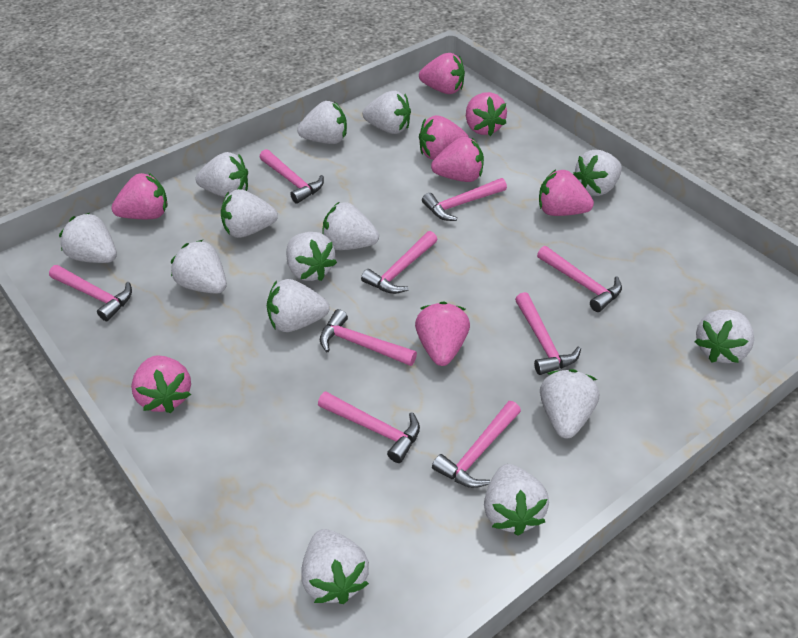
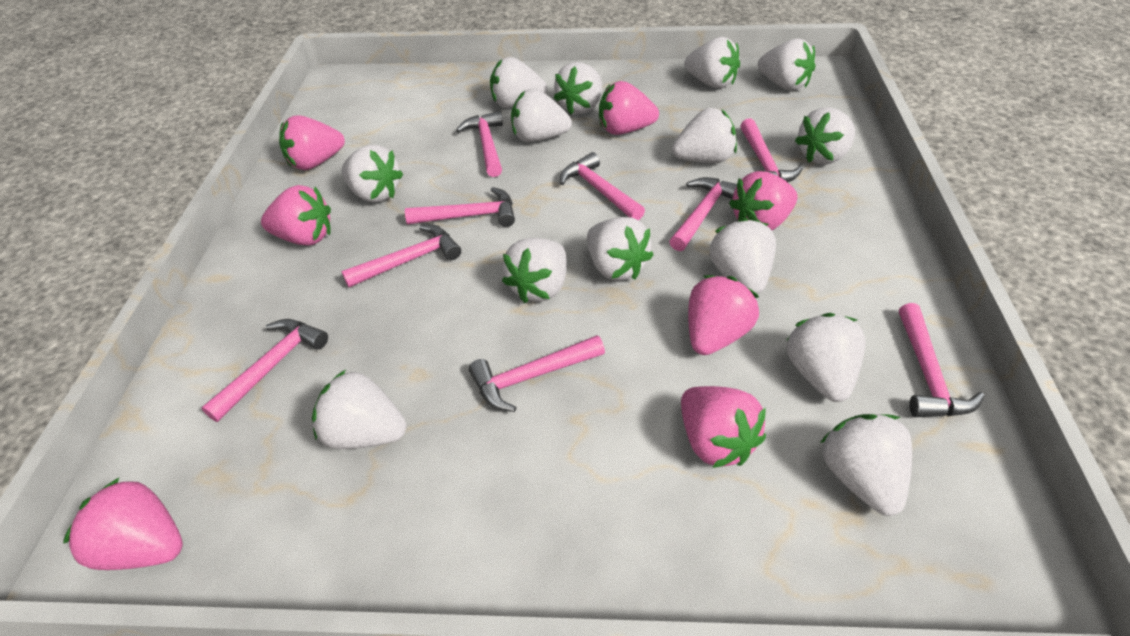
pink strawberry: [111,173,168,219] [131,355,191,413] [415,301,470,366] [419,53,465,94] [419,115,469,160] [431,137,484,182] [466,92,507,136] [539,169,594,216] = 8 -> [63,478,183,570] [261,185,331,246] [279,115,345,170] [599,81,659,135] [681,386,766,468] [688,275,759,355] [729,171,798,230] = 7

